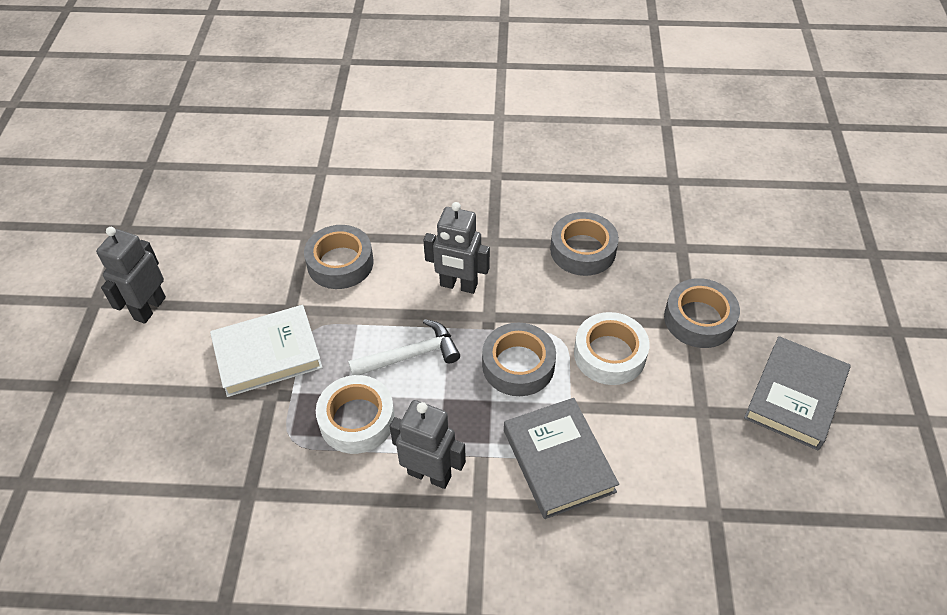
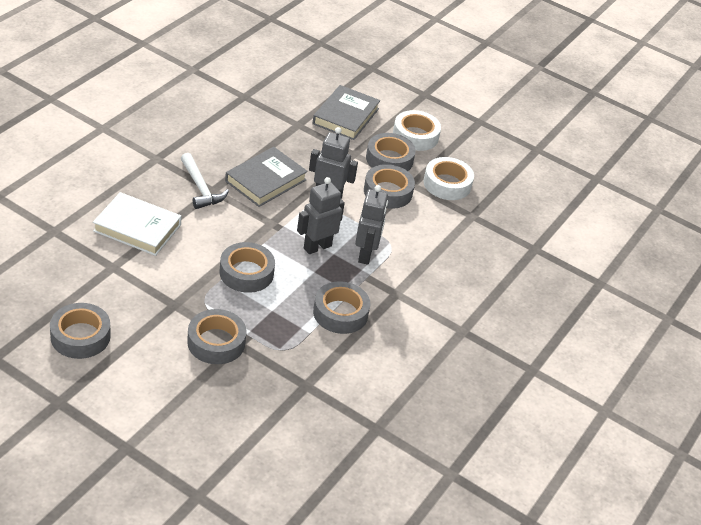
grey tape: [304,225,374,289] [482,323,556,396] [550,212,619,276] [664,278,740,348] = 4 -> [50,303,111,359] [187,309,247,364] [220,242,275,293] [313,281,371,334] [364,164,415,209] [366,133,416,171] = 6

